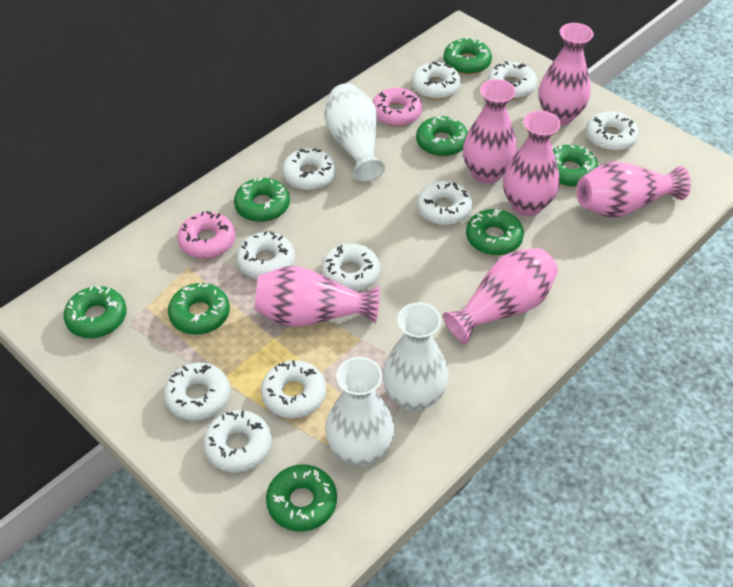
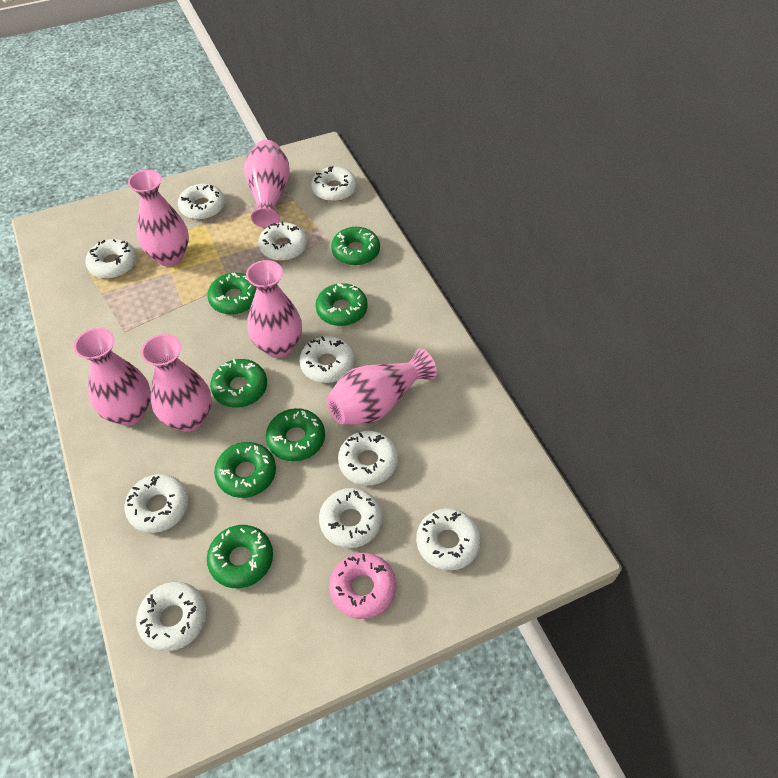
green donut: [64,285,127,338] [168,283,230,335] [234,177,290,222] [266,464,337,532] [416,116,468,157] [444,37,492,74] [466,209,524,256] [553,145,598,187] = 8 -> [207,273,257,315] [207,525,273,588] [210,359,267,408] [214,442,276,498] [266,408,325,461] [315,283,368,326] [331,227,380,265] = 7
pink donut: [177,211,236,259] [372,88,422,126] = 2 -> [329,553,396,619] = 1
white vase: [325,83,385,182] [325,357,394,466] [382,302,448,412] = 3 -> none = 0

